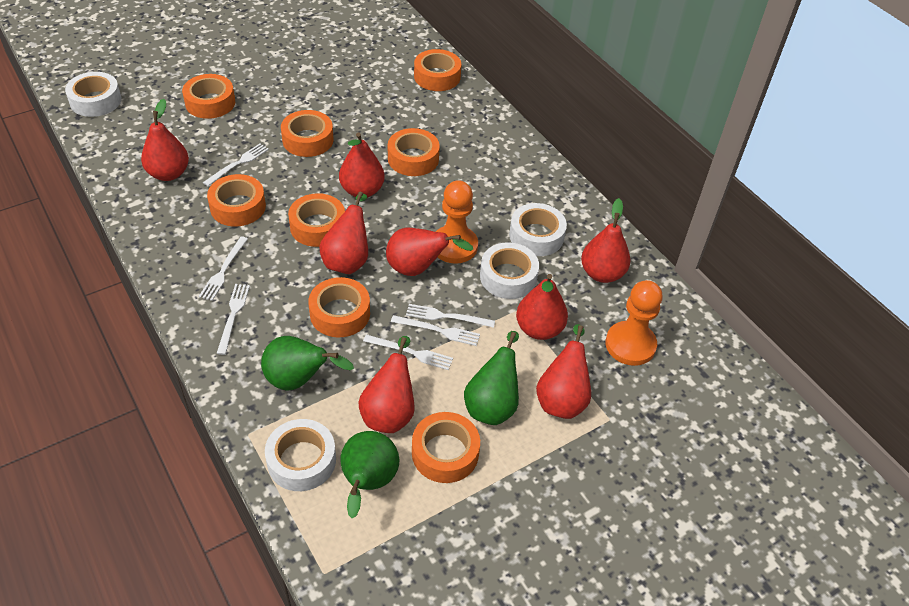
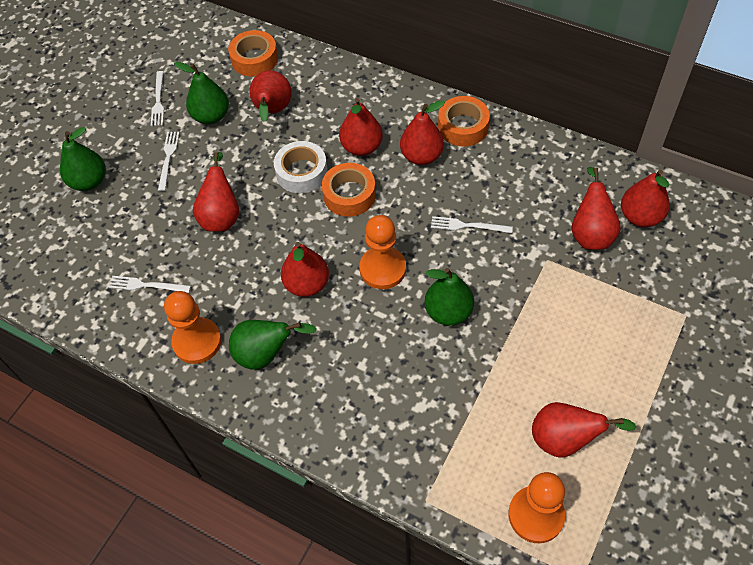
green pear: [261,336,354,391] [340,431,399,518] [464,331,519,425] = 3 -> [60,127,106,191] [174,62,229,124] [229,320,317,370] [425,268,474,326] = 4
orange pawn: [436,180,478,264] [605,280,663,366] = 2 -> [164,291,221,364] [359,215,406,289] [508,472,565,543] = 3
orange tape: [182,74,235,119] [207,174,266,226] [281,110,334,157] [288,193,345,247] [308,277,370,337] [388,128,440,176] [412,412,480,483] [414,49,461,91] = 8 -> [228,30,278,76] [322,163,376,217] [438,96,490,147] = 3
white fork: [199,236,248,301] [203,144,269,186] [217,284,250,355] [363,334,453,370] [391,315,480,346] [406,304,495,328] = 6 -> [109,276,191,293] [151,71,164,126] [158,132,180,191] [431,216,513,233] = 4
white tape: [65,72,122,117] [265,419,336,491] [480,242,539,299] [509,203,567,256] = 4 -> [274,141,328,193] = 1

